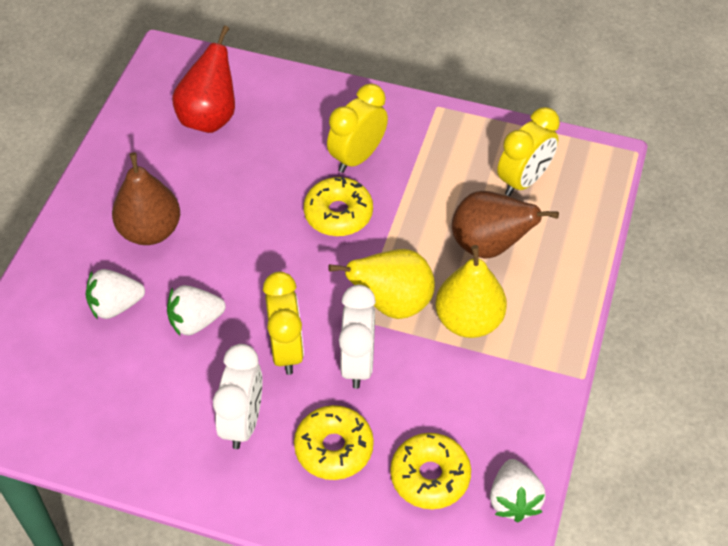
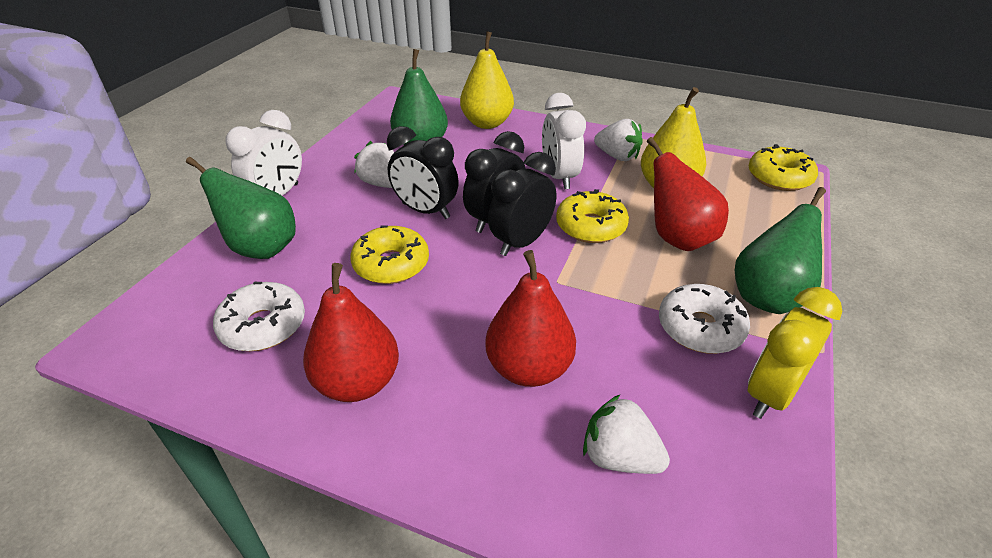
black clock: none = 0 -> [387,126,459,219] [463,131,526,233] [488,152,556,256] = 3
brown pear: [112,152,180,245] [452,191,559,259] = 2 -> none = 0
green pear: none = 0 -> [186,157,296,259] [390,49,448,145] [735,187,826,314] = 3
red pear: [172,26,235,133] = 1 -> [303,263,399,402] [485,250,576,387] [647,137,729,251] = 3
white donut: none = 0 -> [213,281,305,351] [659,284,750,354] = 2
yellow clock: [263,272,304,375] [327,84,388,173] [497,107,560,196] = 3 -> [748,287,842,419] = 1

